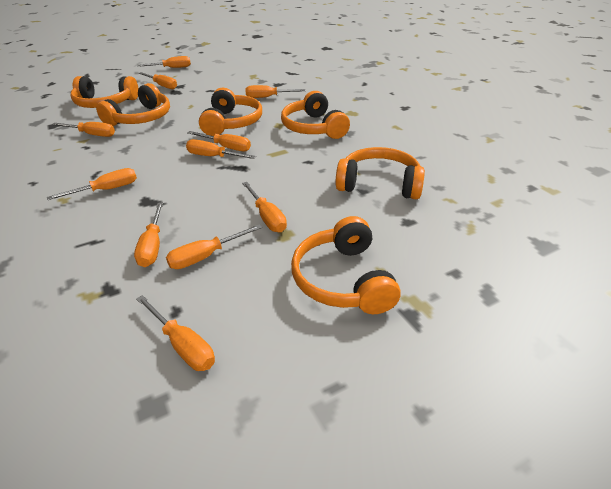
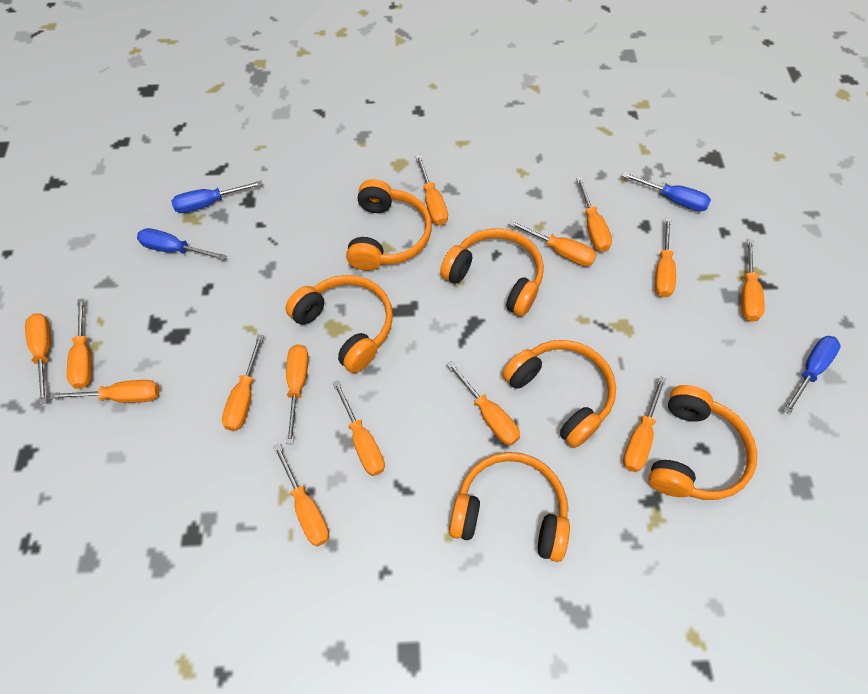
blue screwdriver: none = 0 -> [137,228,227,260] [171,180,263,213] [622,172,711,212] [784,336,841,415] = 4
orange screwdriver: [47,168,137,200] [52,122,115,137] [134,202,163,267] [136,295,215,371] [137,56,191,68] [139,72,177,89] [166,224,262,269] [186,139,256,159] [187,131,251,151] [242,182,287,232] [246,85,305,98] = 11 -> [25,313,51,404] [50,380,159,403] [67,298,92,389] [222,335,264,431] [273,444,329,546] [286,344,309,444] [333,380,385,476] [415,155,448,226] [446,361,520,446] [508,220,597,266] [576,177,612,252] [623,376,666,472] [655,218,676,298] [741,239,765,322] = 14

